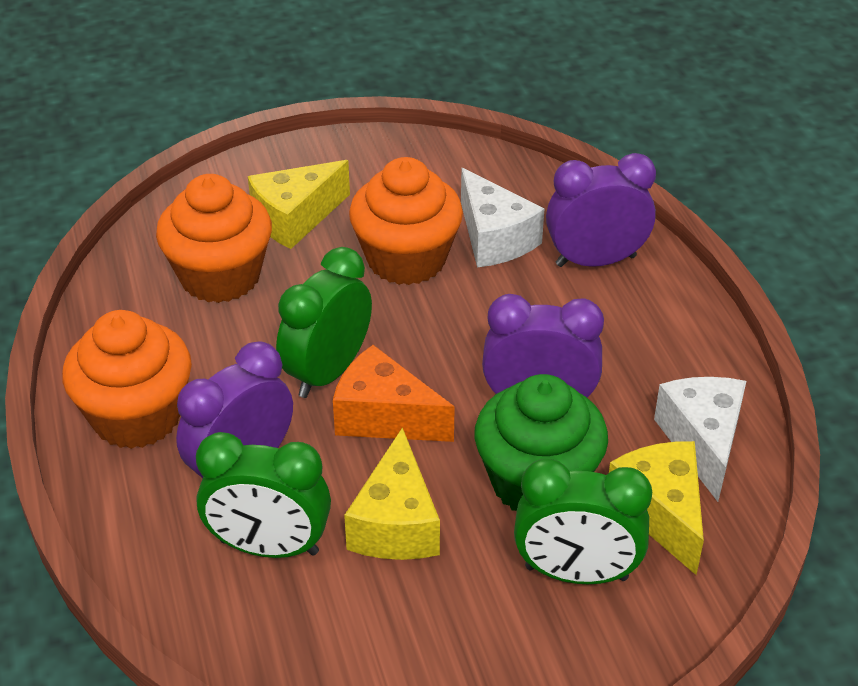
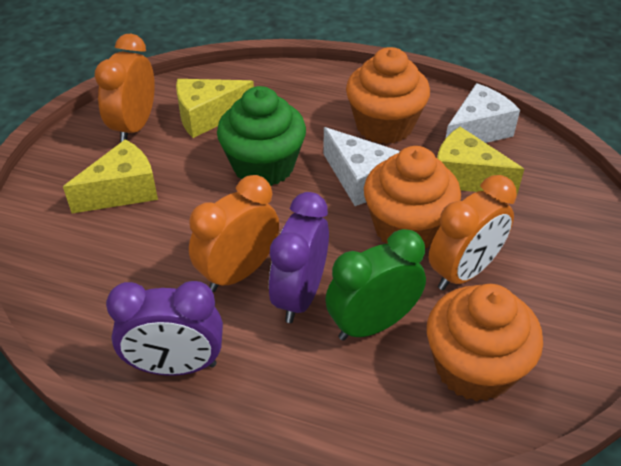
green clock: [196,432,331,558] [276,247,372,398] [514,459,652,584] = 3 -> [325,229,426,341] = 1
orange cheese: [333,345,455,442] = 1 -> none = 0
orange clock: none = 0 -> [95,34,155,143] [189,175,279,292] [429,175,517,290] = 3
purple clock: [176,341,293,478] [482,294,604,397] [546,153,656,267] = 3 -> [106,281,223,376] [269,192,329,323] = 2

